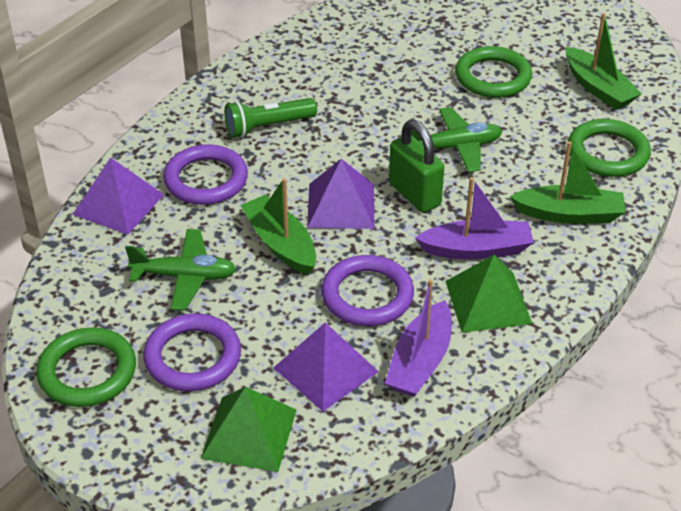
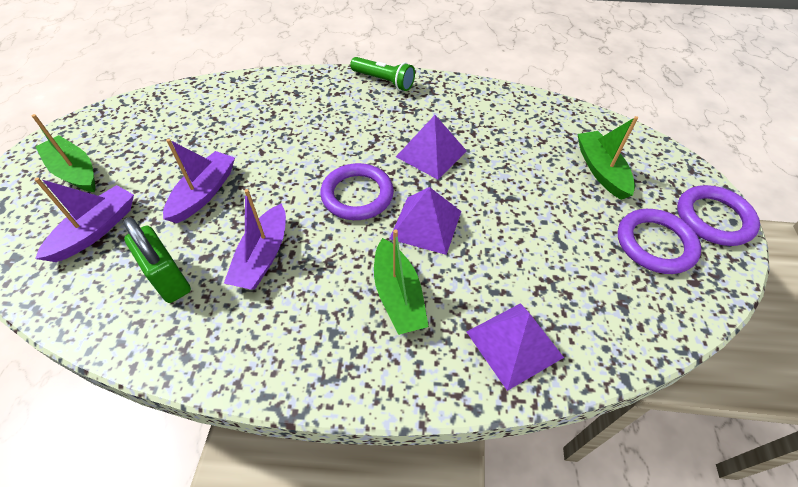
green plane: [125,229,236,310] [411,107,502,172] = 2 -> none = 0
green pyramid: [201,387,296,472] [446,255,532,333] = 2 -> none = 0
green ring: [36,327,136,407] [455,46,532,98] [568,119,651,177] = 3 -> none = 0
purple boat: [385,279,452,397] [415,177,534,259] = 2 -> [34,177,134,262] [163,139,235,223] [224,189,286,290] = 3

